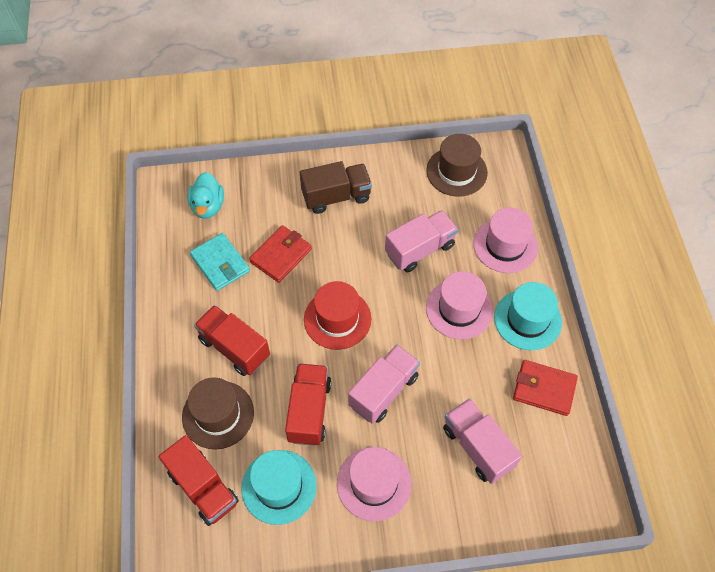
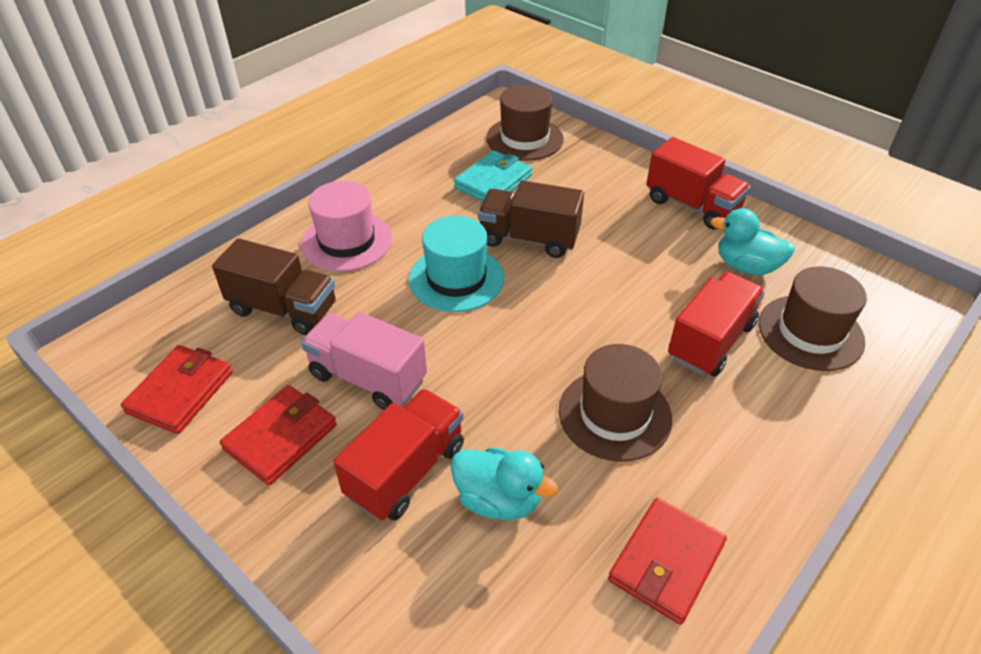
brown hat: [182,377,254,450] [426,134,488,197] = 2 -> [486,85,564,161] [559,344,672,462] [759,266,867,371] = 3
brown truck: [300,161,372,214] = 1 -> [212,238,336,335] [478,180,584,258] = 2
pink hat: [337,447,412,521] [426,271,493,339] [473,207,538,273] = 3 -> [301,181,392,272] = 1
pink truck: [348,344,420,424] [385,210,458,272] [443,398,522,484] = 3 -> [301,312,427,410] = 1
red hat: [304,281,371,350] = 1 -> none = 0
red wallet: [249,225,312,283] [513,360,578,416] = 2 -> [121,345,233,434] [220,385,337,485] [608,498,727,625] = 3
turquoise duck: [188,172,224,219] = 1 -> [451,447,558,521] [710,208,795,275] = 2
turquoise hat: [241,450,317,525] [494,282,562,350] = 2 -> [409,216,504,312] = 1

